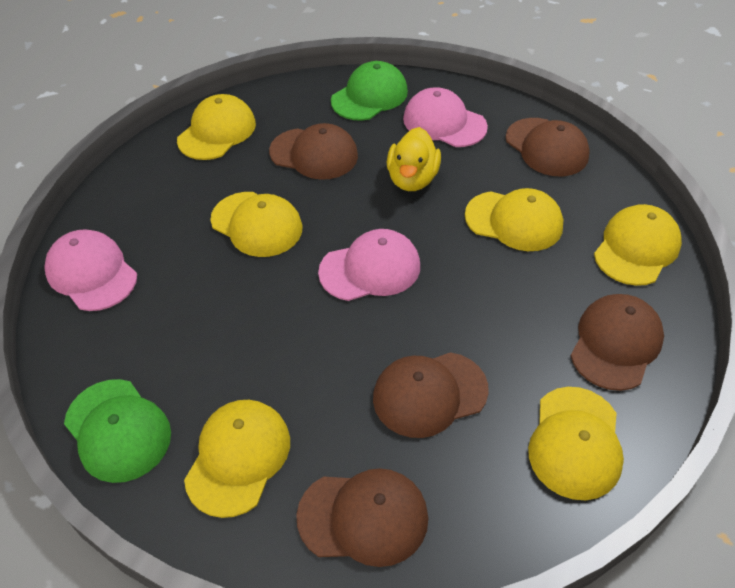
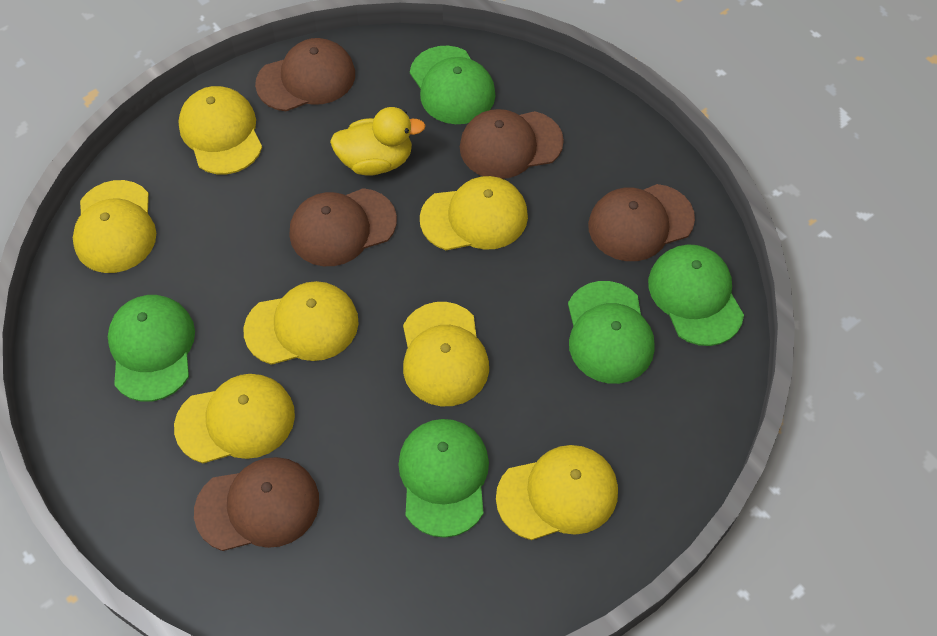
green cap: [64,379,171,483] [331,61,408,121] = 2 -> [108,295,195,402] [398,419,489,538] [410,46,495,124] [568,281,655,384] [648,244,744,346] = 5
pink cap: [44,229,137,311] [318,229,420,301] [403,87,488,147] = 3 -> none = 0
yellow cap: [177,94,256,160] [184,400,290,518] [210,192,303,257] [465,188,563,251] [528,387,624,500] [594,204,682,286] = 6 -> [73,180,156,273] [174,374,295,463] [178,86,262,174] [243,281,359,365] [403,302,489,406] [420,176,528,250] [496,445,618,540] = 7

